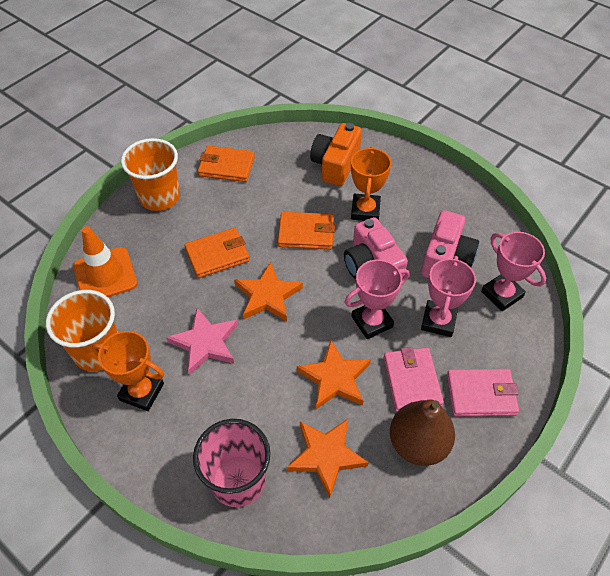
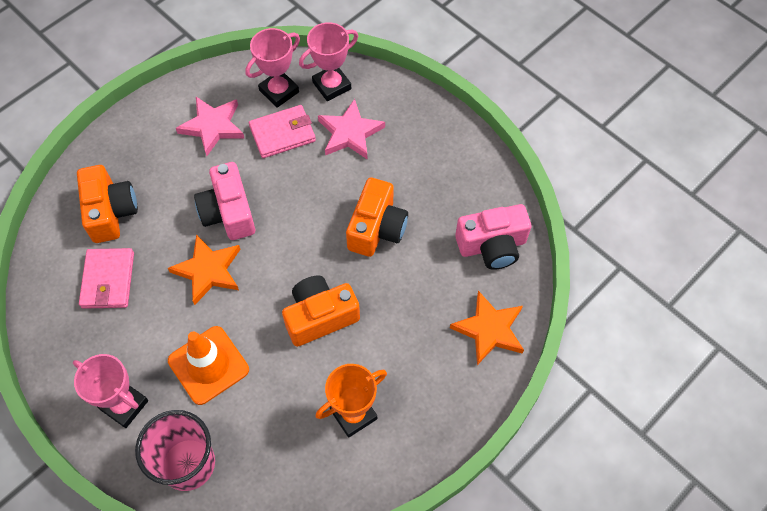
brown pear: [390,399,455,466] = 1 -> none = 0
orange camera: [310,123,362,186] = 1 -> [77,165,138,243] [282,275,360,347] [346,178,408,257] = 3
orange cup: [46,290,118,371] [121,138,180,211] = 2 -> none = 0
orange star: [234,262,303,321] [287,419,369,498] [297,340,371,409] = 3 -> [168,234,241,305] [450,291,524,365] = 2
orange trophy: [92,331,164,411] [351,146,391,221] = 2 -> [315,364,387,438] = 1
orange wallet: [184,228,250,278] [198,146,255,182] [278,212,335,250] = 3 -> none = 0
pink star: [166,308,238,375] = 1 -> [176,97,245,156] [318,99,385,160] = 2

